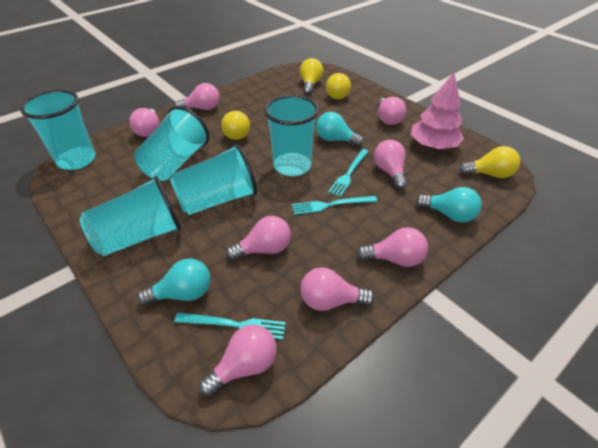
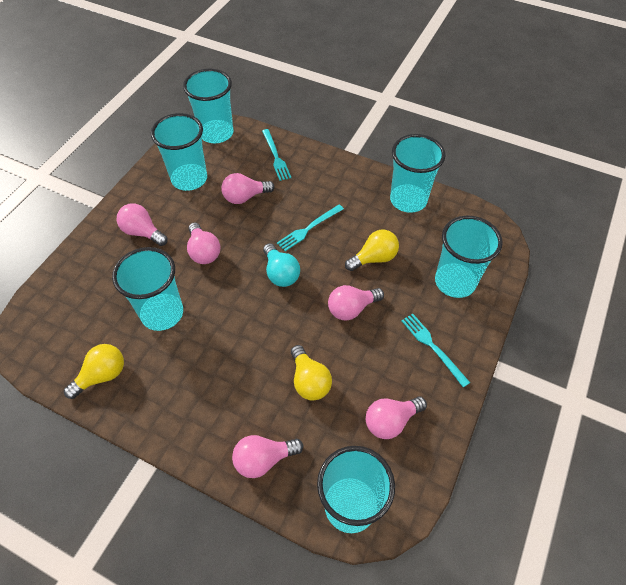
pink light bulb: [129,108,160,137] [175,83,219,110] [199,324,276,396] [226,216,291,260] [300,267,375,311] [356,227,428,267] [374,140,408,190] [378,97,406,125] = 8 -> [117,203,168,246] [187,222,220,264] [221,173,275,204] [232,435,303,478] [328,285,384,320] [366,397,427,439] = 6
pink tree: [411,73,464,149] = 1 -> none = 0
turquoise cup: [20,90,96,170] [80,176,182,256] [134,106,209,181] [170,144,257,215] [264,95,319,176] = 5 -> [112,247,183,331] [151,113,207,191] [183,69,233,143] [317,446,395,533] [390,134,445,213] [435,215,503,298] = 6
turquoise light bulb: [137,258,210,305] [316,112,364,147] [416,187,482,223] = 3 -> [263,243,300,287] = 1
yellow light bulb: [221,111,250,140] [300,58,323,95] [326,73,351,99] [459,146,520,178] = 4 -> [64,344,124,399] [291,345,332,400] [345,229,399,271] = 3

